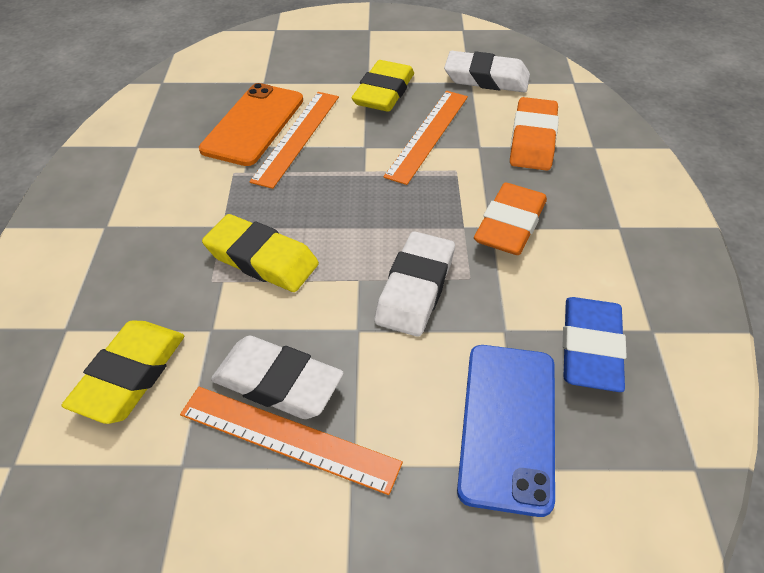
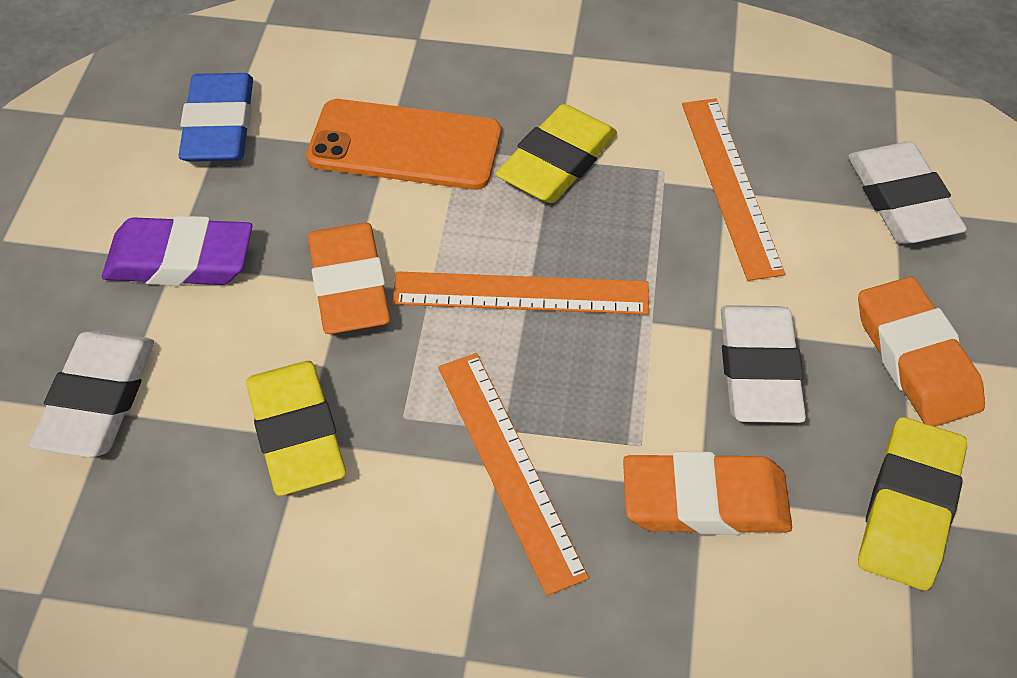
blue phone: [457,345,555,517] = 1 -> none = 0
orange eraser: [474,183,547,255] [510,97,559,171] = 2 -> [308,223,390,334] [623,452,792,535] [858,276,985,427] = 3
purple eraser: none = 0 -> [102,216,252,286] = 1

